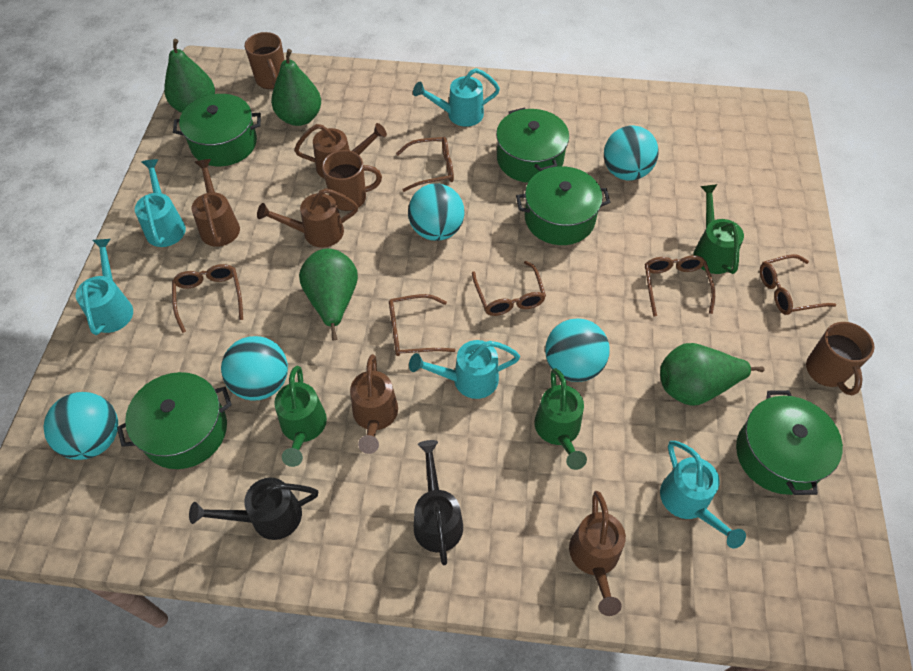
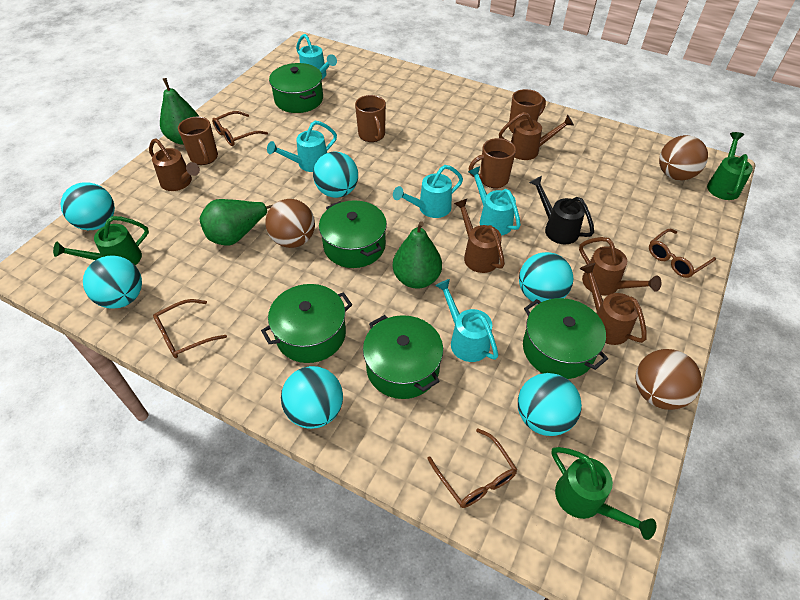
black watering can: [189,478,318,540] [414,440,463,565] = 2 -> [529,176,594,245] = 1
brown ball: none = 0 -> [265,199,315,248] [636,349,702,410] [659,135,708,181] = 3
brown glasses: [172,264,243,333] [389,294,456,356] [396,137,454,192] [472,261,546,316] [645,255,715,317] [760,254,836,315] = 6 -> [153,299,227,358] [212,111,268,146] [427,429,517,508] [649,228,716,278] = 4
brown mug: [245,32,285,89] [322,150,382,211] [806,322,875,396] = 3 -> [178,116,218,165] [355,95,386,142] [469,138,516,188] [509,89,546,133] = 4
green pear: [164,39,215,113] [271,49,321,126] [299,248,358,341] [660,343,765,406] = 4 -> [160,78,199,145] [200,199,273,246] [393,221,442,288] = 3
turquoise ball: [43,392,118,460] [221,336,288,401] [408,183,465,241] [545,318,610,382] [604,125,659,181] = 5 -> [61,182,115,230] [83,255,142,309] [281,366,343,429] [313,151,358,198] [518,373,582,436] [519,252,573,304] = 6

